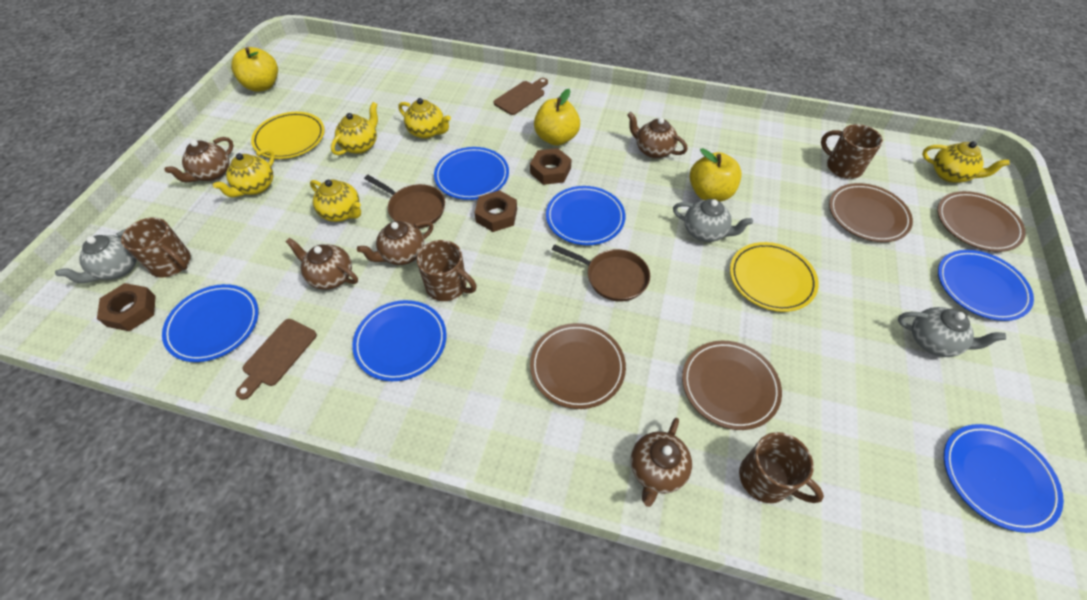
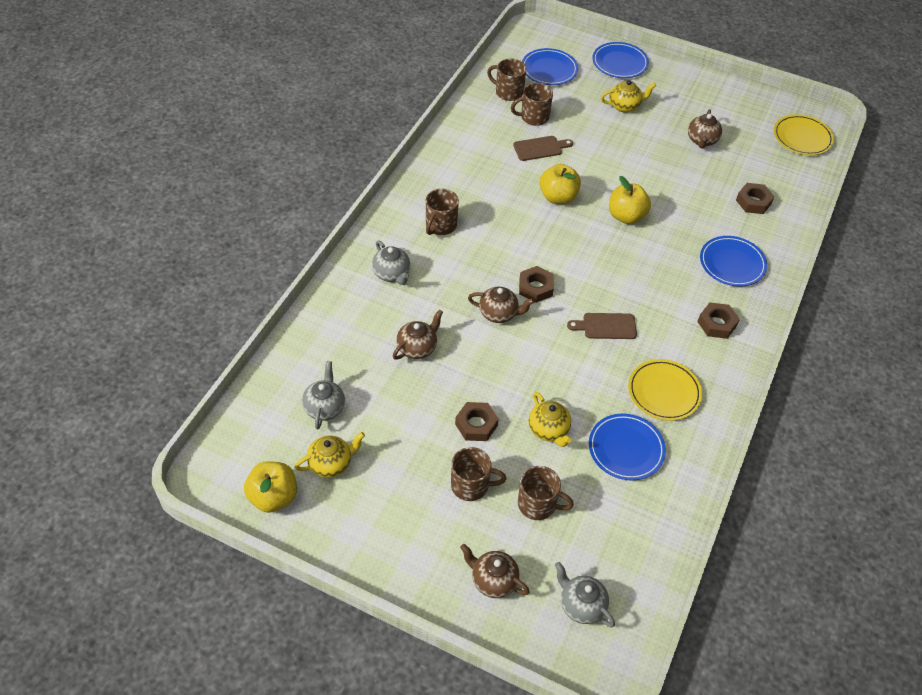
blue plate: [162,284,259,362] [352,300,447,381] [434,147,509,200] [546,186,625,245] [938,250,1034,321] [944,424,1064,533] = 6 -> [522,48,578,85] [589,413,666,480] [592,42,649,78] [700,236,767,287] = 4
brown mug: [121,217,191,277] [417,240,477,301] [739,432,824,503] [821,124,883,179] = 4 -> [426,189,459,235] [451,447,506,501] [487,59,527,101] [511,83,553,126] [518,466,574,520] = 5
brown nut: [97,283,156,331] [475,190,517,232] [530,148,572,185] = 3 -> [455,402,499,441] [519,266,554,303] [697,302,740,339] [736,183,775,214] = 4
brown pan: [364,175,445,229] [552,244,650,302] = 2 -> none = 0
brown plate: [530,323,626,409] [682,341,782,430] [829,183,913,242] [937,191,1026,252] = 4 -> none = 0
brown teapot: [164,137,234,182] [286,238,358,290] [357,221,434,265] [627,112,688,159] [631,418,692,507] = 5 -> [393,310,443,360] [460,544,530,598] [468,287,534,323] [688,109,722,149] = 4
yellow teapot: [213,149,275,197] [310,179,361,222] [331,102,378,155] [398,98,451,139] [922,141,1010,183] = 5 -> [295,432,365,478] [529,392,572,447] [601,80,656,113] = 3

